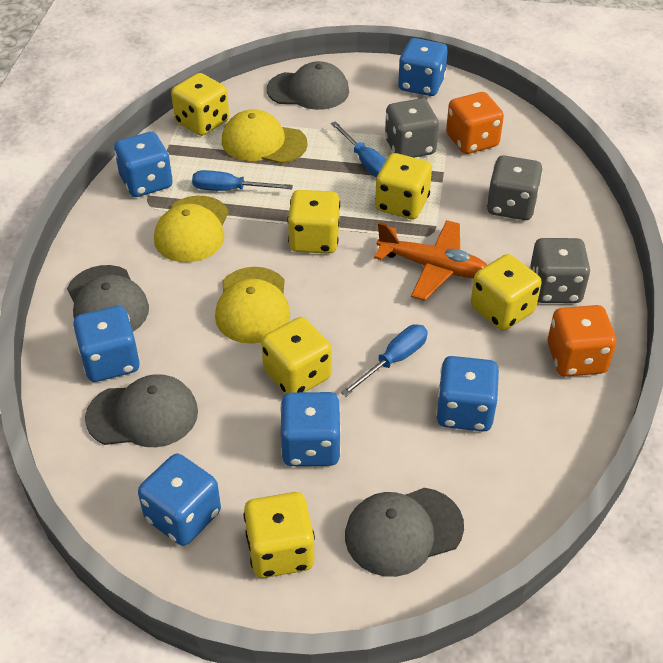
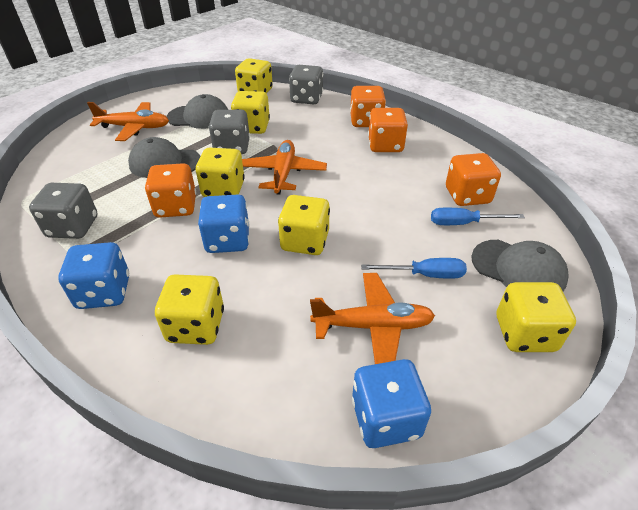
blue dice: [73,306,140,382] [114,132,173,197] [138,454,221,546] [280,392,341,466] [398,38,448,96] [436,356,499,432] = 6 -> [58,242,129,309] [198,195,249,253] [352,359,431,448] = 3
blue screwdriver: [192,170,293,191] [331,121,386,177] [341,324,428,397] = 3 -> [361,258,467,279] [431,208,525,225] = 2
grey cap: [67,265,149,332] [85,374,198,447] [267,61,349,110] [345,488,464,577] = 4 -> [128,137,201,178] [167,94,228,129] [471,240,569,292] = 3
orange dice: [446,92,504,154] [548,305,616,377] = 2 -> [145,163,196,218] [350,86,386,127] [368,108,408,152] [446,153,501,206] = 4
orange plane: [374,220,487,301] = 1 -> [87,102,169,141] [242,140,327,195] [310,273,435,364] = 3
yellow cap: [154,196,229,262] [215,267,290,344] [222,109,308,164] = 3 -> none = 0

